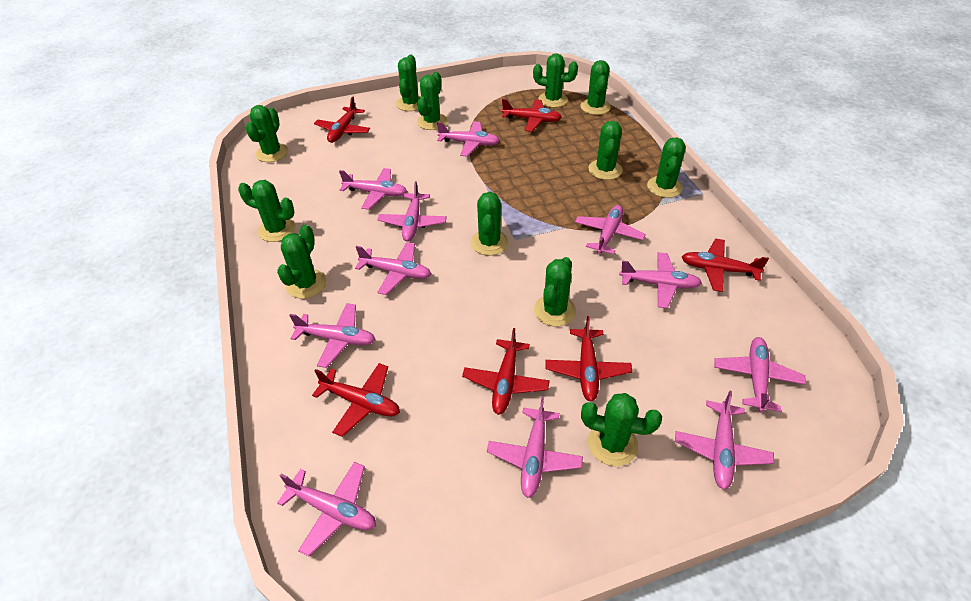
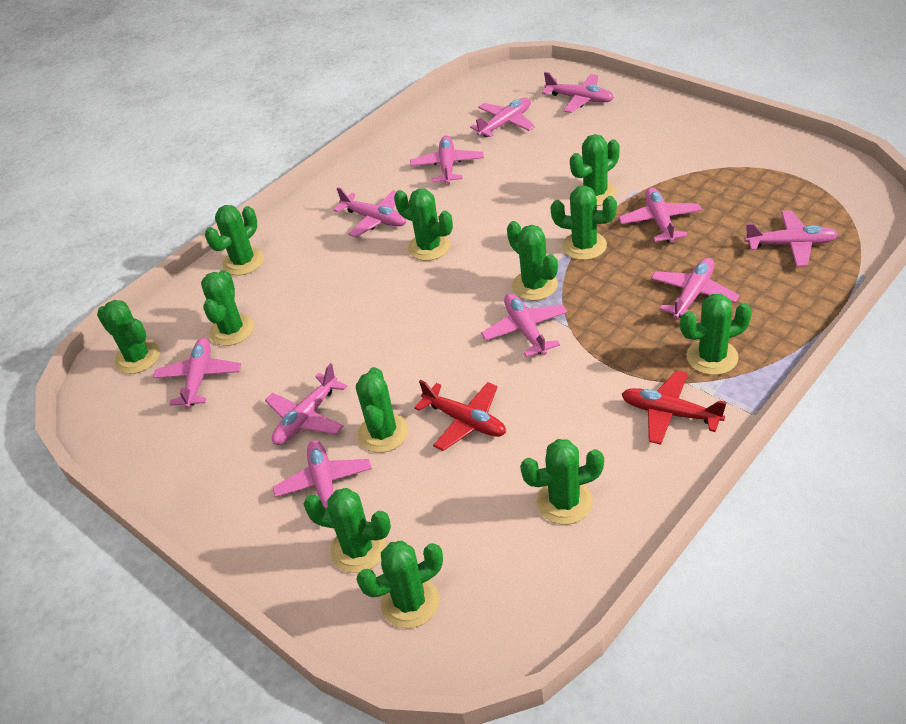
red plane: [312,363,400,437] [314,97,370,143] [462,328,550,415] [502,99,562,132] [545,316,632,401] [682,239,769,292] = 6 -> [414,380,506,451] [622,370,726,445] = 2

